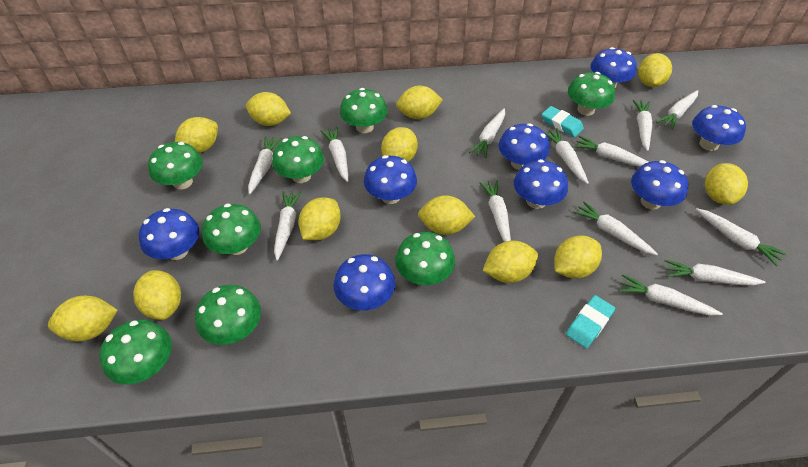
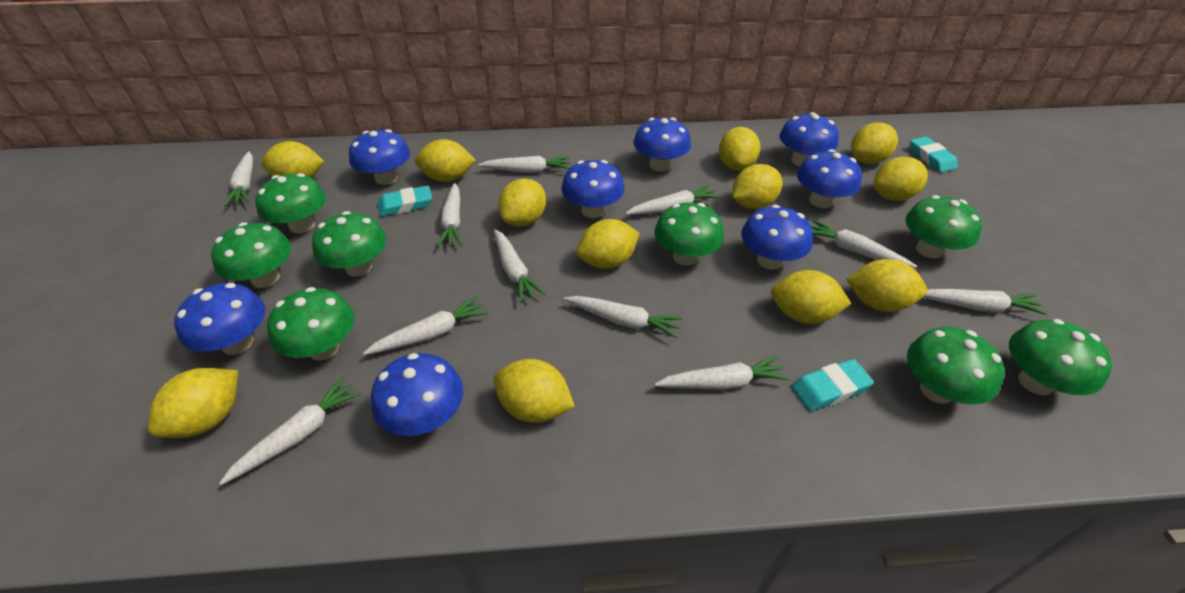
turquoise eraser: [542,106,584,137] [566,295,615,348] = 2 -> [378,185,432,217] [792,359,874,411] [910,137,958,172] = 3
white carrot: [248,136,282,194] [274,191,302,261] [320,127,349,182] [469,108,505,158] [479,180,511,242] [544,128,589,184] [573,201,658,255] [574,136,648,167] [619,274,723,316] [633,100,652,151] [657,90,698,130] [664,260,765,286] [696,208,787,266] = 13 -> [219,377,362,485] [224,151,253,207] [363,296,488,355] [437,183,462,248] [478,156,571,173] [494,229,546,303] [564,296,683,338] [625,185,720,215] [654,356,790,390] [811,220,917,268] [924,289,1047,315] = 11

